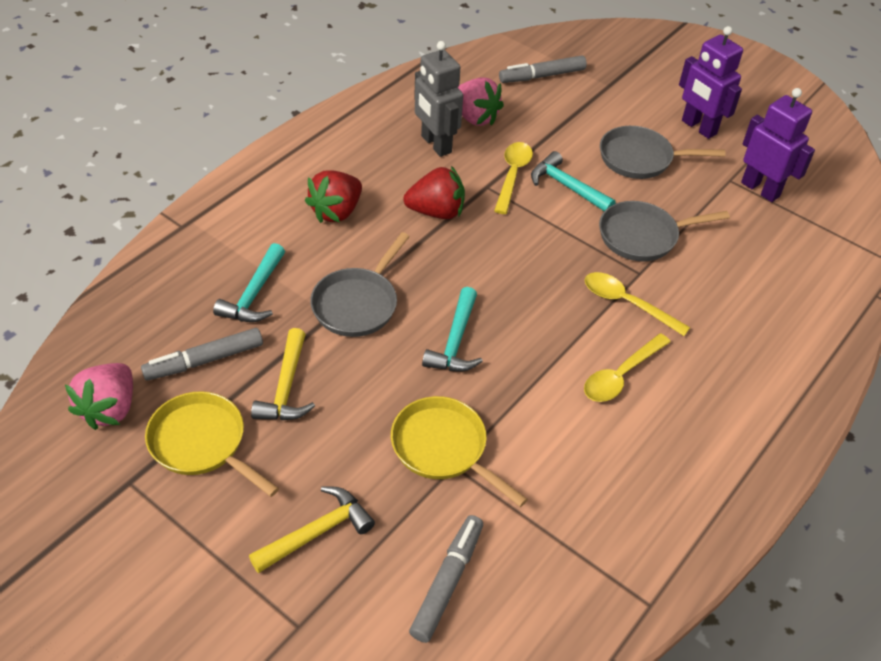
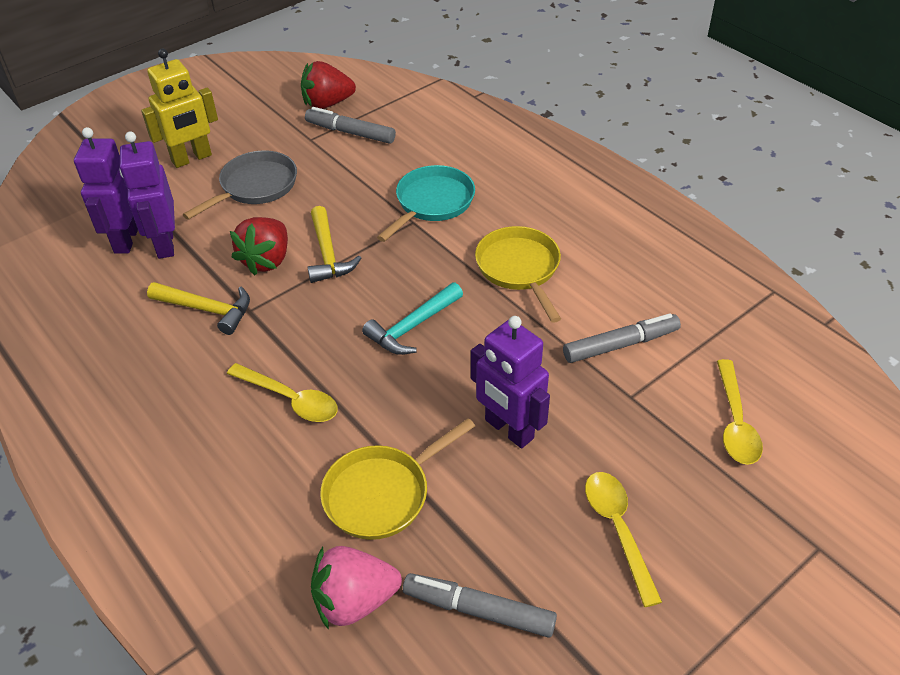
grey pan: [310,232,410,337] [599,201,730,261] [600,126,726,179] = 3 -> [183,150,297,220] = 1
grey robot: [414,41,463,157] = 1 -> none = 0
pink strawberry: [65,363,133,430] [458,78,504,126] = 2 -> [311,546,402,630] = 1
purple robot: [679,26,743,139] [741,88,815,202] = 2 -> [74,127,138,253] [120,132,175,259] [471,316,550,449] = 3
turquoise hammer: [213,243,285,322] [422,287,483,371] [531,151,616,211] = 3 -> [362,282,463,355] = 1
turquoise pan: none = 0 -> [377,165,475,242] = 1
yellow robot: none = 0 -> [141,49,218,168] = 1

